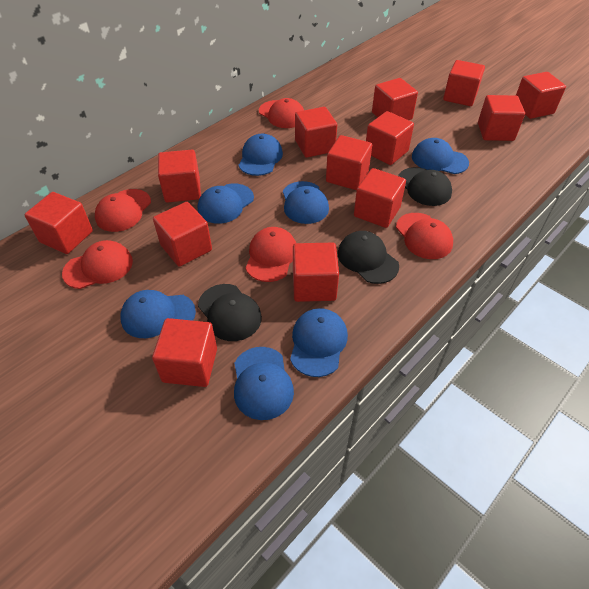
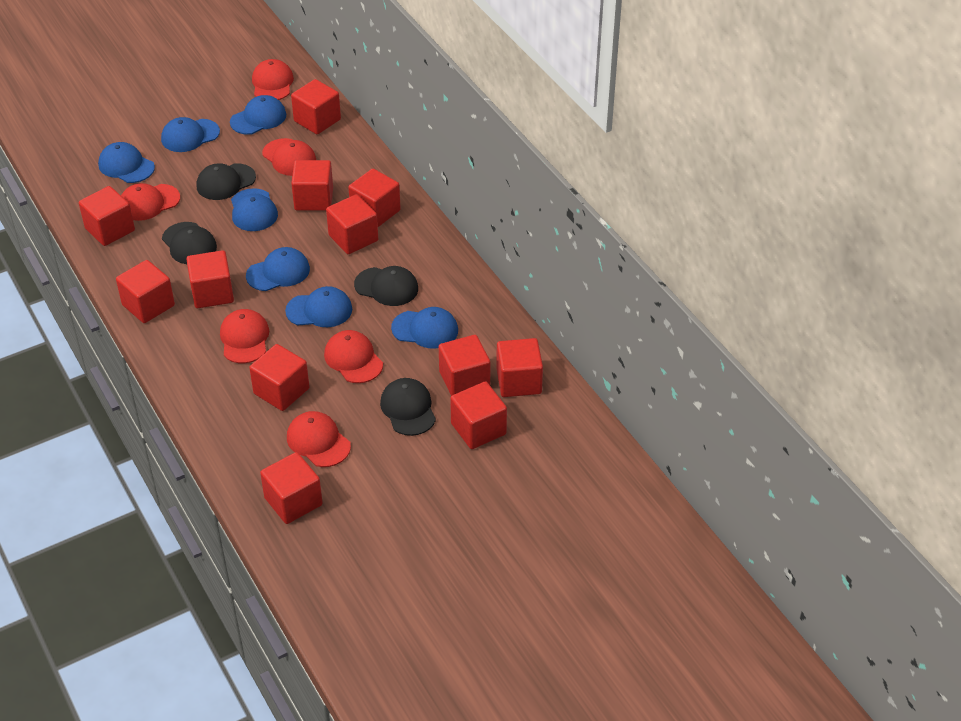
black cap: [198,284,262,341] [338,231,399,284] [398,167,452,206] = 3 -> [162,222,217,264] [196,163,256,200] [354,266,418,306] [380,378,436,436] = 4
red cap: [62,240,133,289] [95,189,151,232] [246,227,296,282] [259,98,304,128] [396,213,453,259] = 5 -> [121,183,180,221] [220,309,269,364] [252,59,294,100] [262,138,316,176] [287,411,351,467] [324,330,383,383] = 6
red cube: [25,192,93,254] [152,318,217,387] [153,202,212,267] [158,150,201,203] [293,243,339,302] [295,107,337,158] [326,135,372,190] [354,168,406,228] [366,111,414,165] [372,78,418,120] [443,60,485,106] [478,95,525,141] [516,72,566,119] = 13 -> [79,186,135,246] [116,260,175,323] [186,250,234,308] [249,344,310,411] [260,452,323,524] [291,79,341,134] [291,160,333,210] [326,194,378,254] [348,169,401,227] [439,335,490,396] [450,381,507,449] [496,338,543,397] = 12

